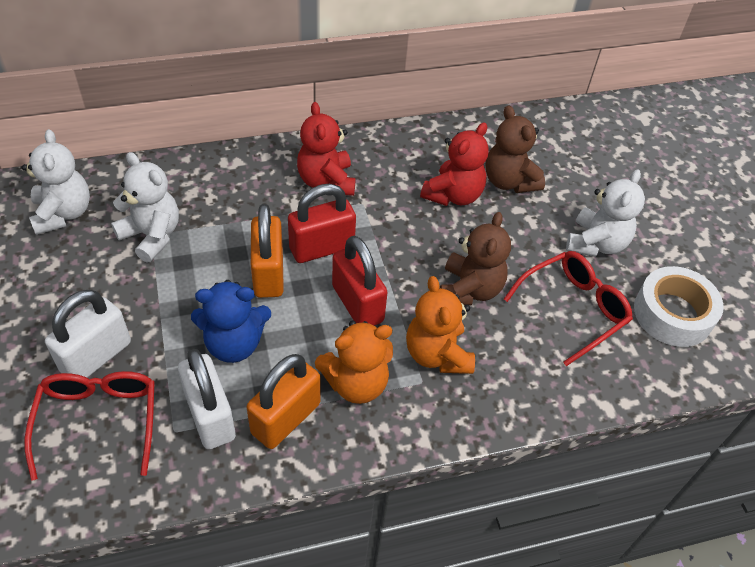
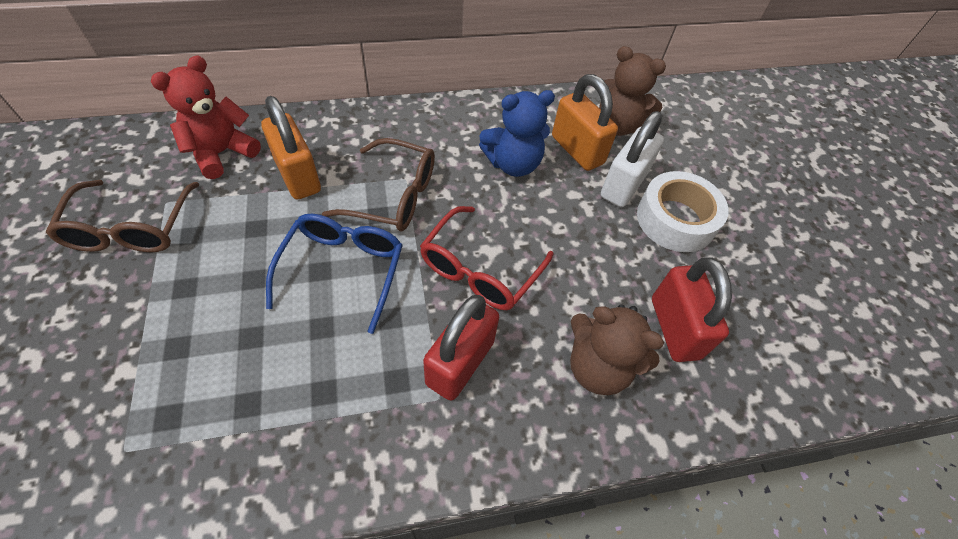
blue glasses: none = 0 -> [266,214,403,334] = 1
brown glasses: none = 0 -> [46,180,199,252] [322,138,435,231] = 2
orange teddy bear: [315,321,393,404] [406,276,475,374] = 2 -> none = 0
red glasses: [24,371,155,481] [504,251,633,366] = 2 -> [420,206,554,310] = 1
red teddy bear: [297,102,356,196] [420,122,489,206] = 2 -> [151,56,261,179] = 1
white padlock: [45,290,131,378] [178,349,236,449] = 2 -> [601,111,664,207] = 1
white teddy bear: [22,129,90,235] [111,152,179,263] [566,169,645,257] = 3 -> none = 0

